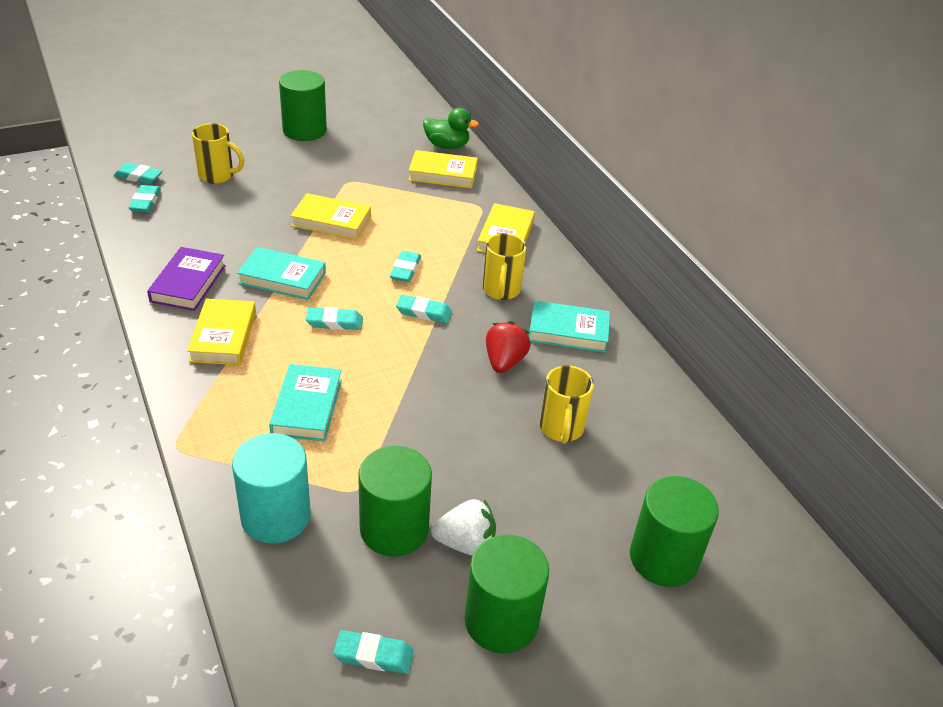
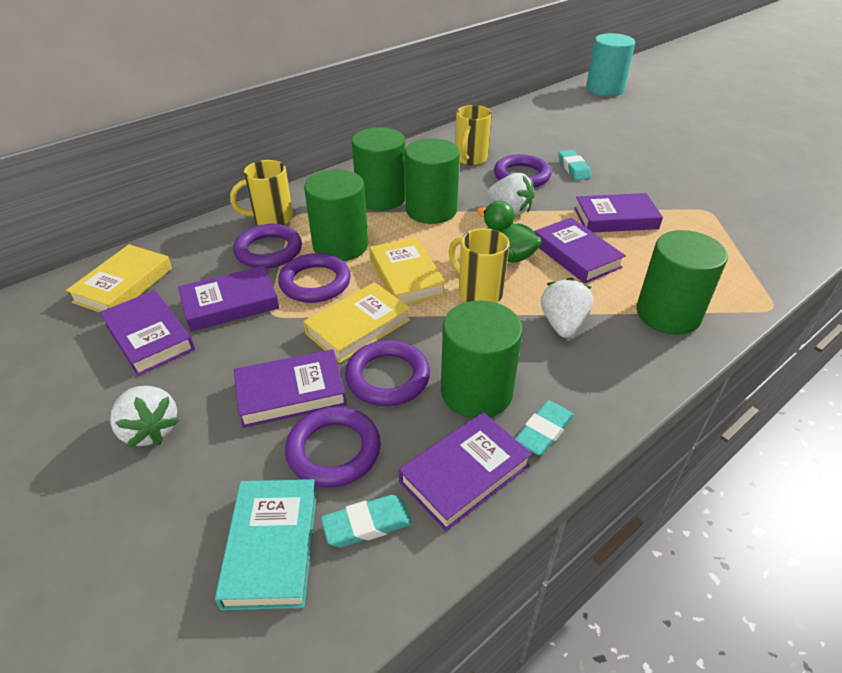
green cylinder: [279,70,327,141] [358,446,432,556] [465,535,549,653] [630,476,719,587] = 4 -> [304,170,368,261] [352,127,406,211] [405,138,460,224] [441,300,523,418] [636,230,728,335] = 5
purple book: [147,247,226,311] = 1 -> [100,290,195,376] [178,266,279,332] [234,349,347,428] [399,412,532,531] [534,218,626,284] [574,193,663,232] = 6
purple ring: none = 0 -> [233,224,302,269] [278,253,351,303] [285,406,381,488] [345,340,430,406] [494,154,552,188] = 5
red strawberry: [486,321,531,373] = 1 -> none = 0
turquoise book: [237,247,326,300] [269,364,342,442] [529,301,610,353] = 3 -> [215,479,317,610] = 1
turquoise eraser: [114,163,162,184] [129,185,161,212] [306,307,363,330] [333,630,414,674] [390,251,421,282] [396,295,452,323] = 6 -> [321,495,412,547] [515,400,574,456] [558,150,591,180] = 3
white strawberry: [431,499,496,556] = 1 -> [110,386,180,447] [487,173,535,215] [541,277,593,338] = 3
yellow book: [187,298,256,365] [291,193,371,240] [408,150,478,189] [477,203,535,253] = 4 -> [66,244,172,313] [303,282,411,363] [369,237,446,305] = 3

